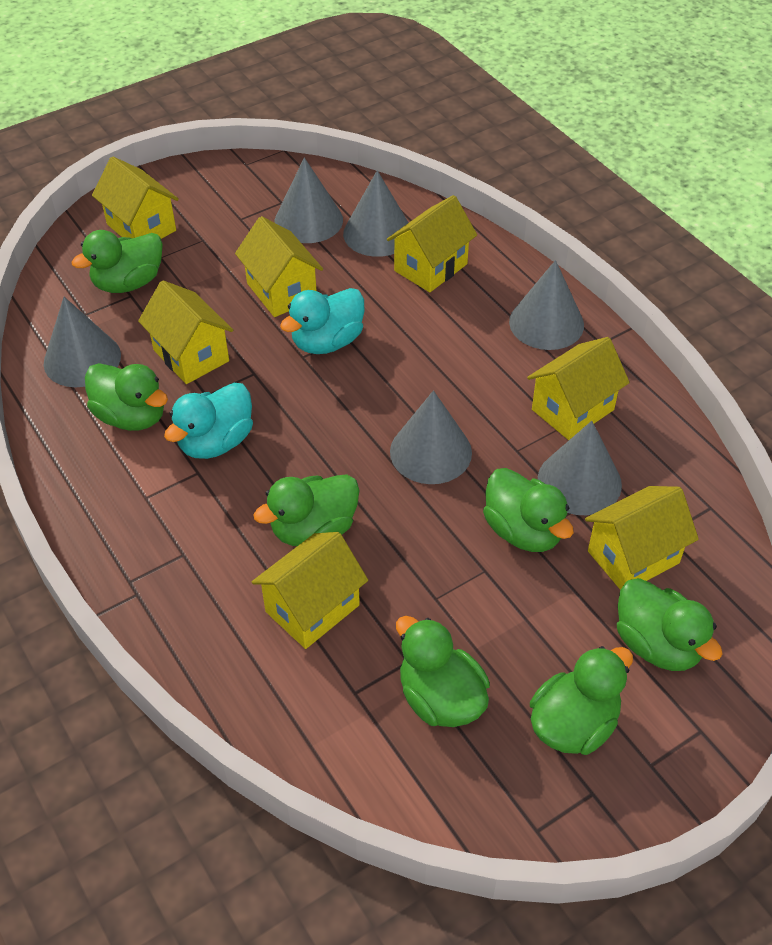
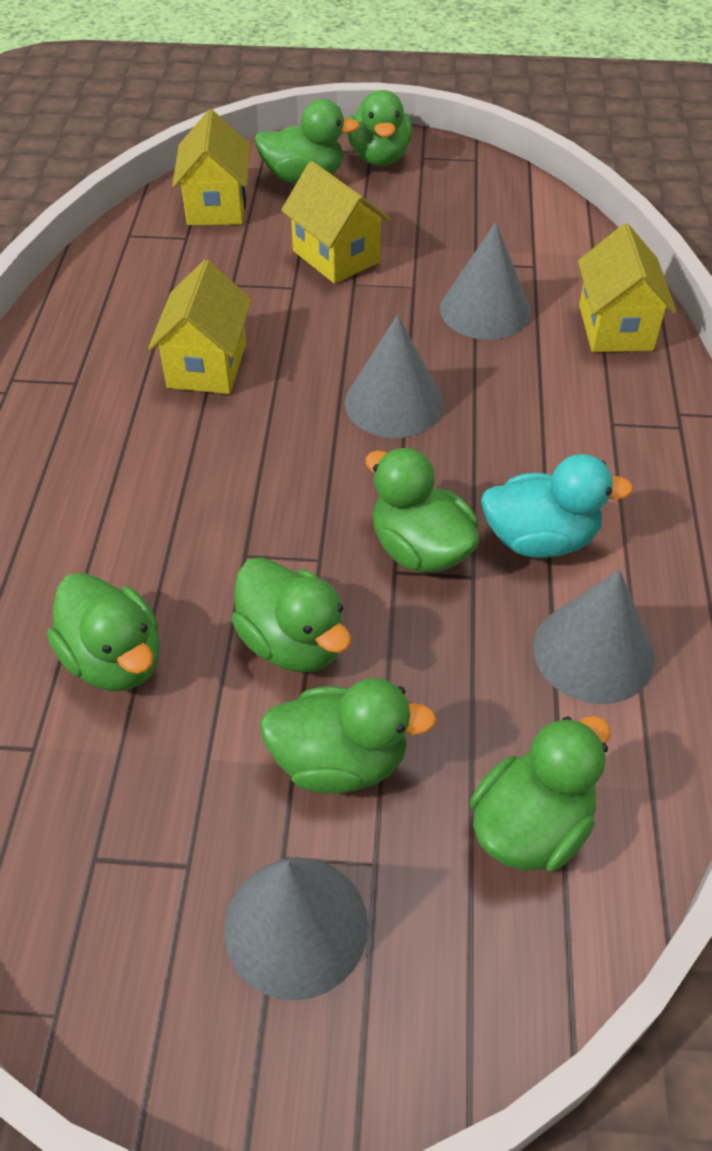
grey cone: [44,297,121,387] [274,157,343,243] [343,170,409,257] [390,390,472,484] [509,260,584,350] [538,421,622,515] = 6 -> [224,858,368,1000] [345,315,444,438] [440,222,531,340] [533,570,654,704] = 4
turquoise duck: [164,383,253,459] [280,288,364,354] = 2 -> [481,454,634,558] = 1
yellow house: [92,156,179,239] [138,280,233,384] [235,216,323,317] [252,532,368,649] [387,195,477,292] [527,337,630,440] [585,486,699,590] = 7 -> [148,260,252,394] [172,110,250,225] [281,161,391,284] [578,224,676,352] = 4

